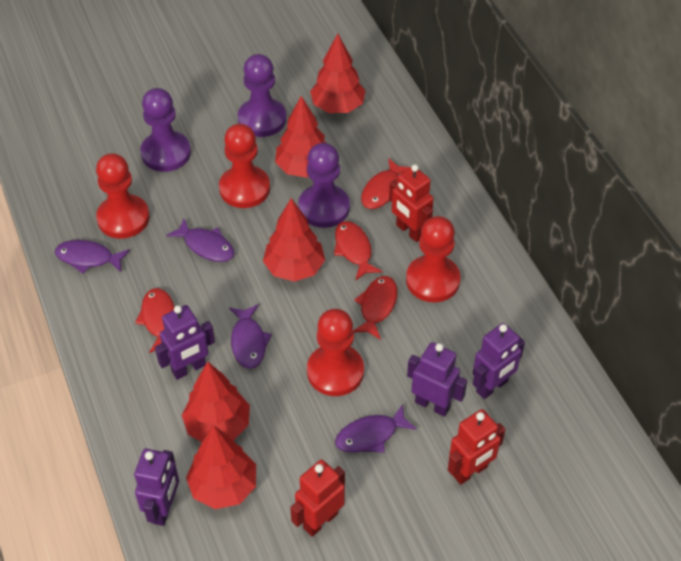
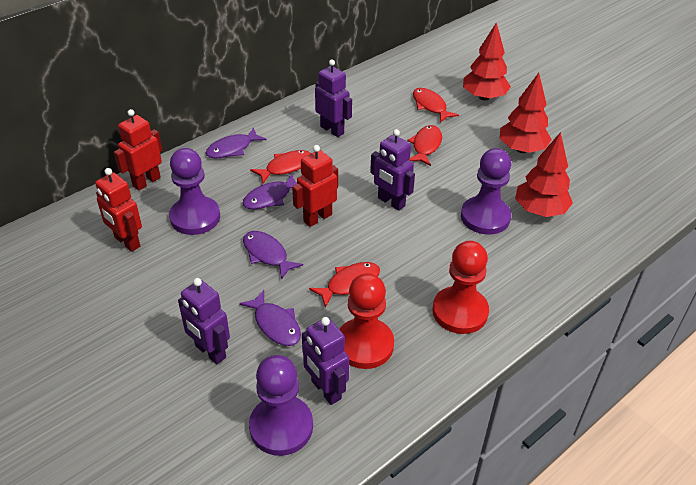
red pawn: [96,153,150,239] [219,124,270,208] [307,309,364,396] [406,216,461,302] = 4 -> [339,273,394,369] [432,241,489,334] = 2
red tree: [182,362,250,442] [186,425,256,509] [263,198,325,282] [275,96,327,178] [310,34,366,113] = 5 -> [463,22,511,101] [500,73,552,153] [515,132,573,217] = 3

